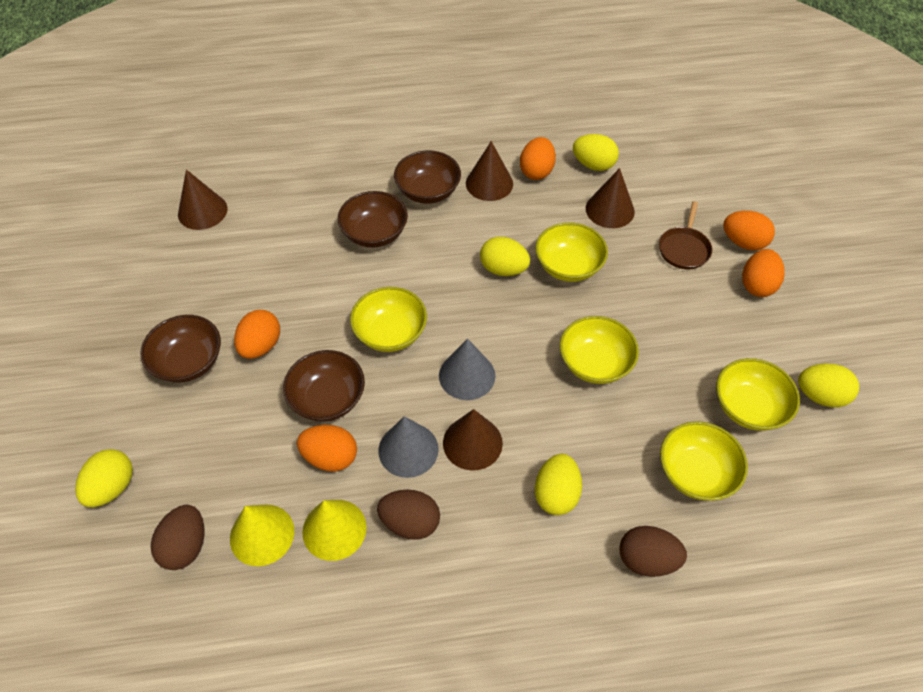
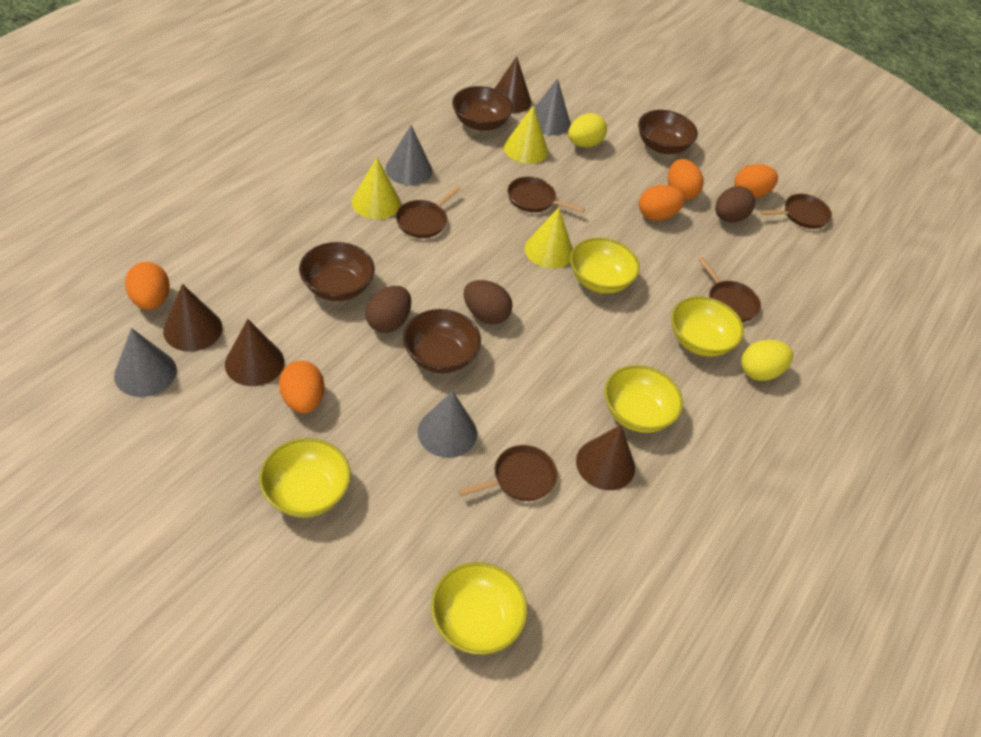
brown pan: [659,201,712,269] = 1 -> [396,186,461,238] [459,445,558,501] [508,177,585,212] [698,257,761,322] [760,194,832,229] = 5
grey cone: [378,416,439,478] [439,339,496,400] = 2 -> [114,328,177,397] [385,125,432,185] [418,391,477,458] [535,78,570,135] = 4
yellow cone: [230,505,294,566] [302,500,367,561] = 2 -> [352,158,401,220] [504,105,548,164] [525,207,573,269] = 3
yellow egg: [75,449,133,507] [480,237,530,276] [535,454,582,515] [573,134,619,171] [798,364,859,407] = 5 -> [568,113,607,148] [741,340,793,381] = 2

